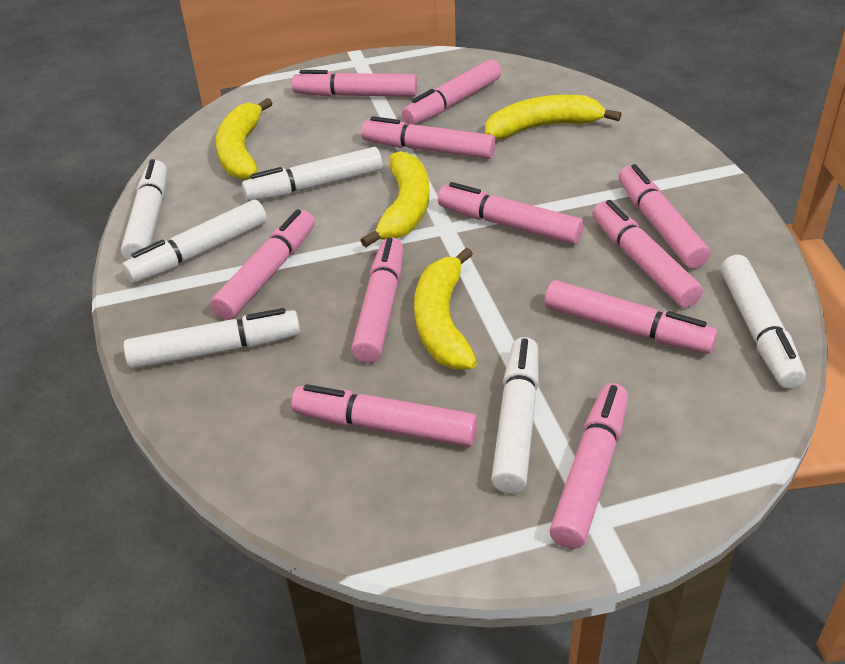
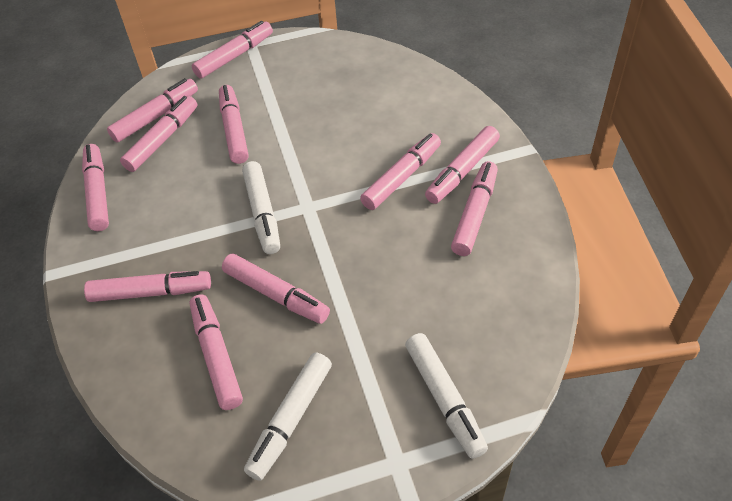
white marker: [121,159,167,260] [122,200,267,283] [124,308,300,369] [242,147,382,202] [491,337,539,494] [721,255,806,389] = 6 -> [242,161,280,254] [244,353,332,481] [405,333,488,459] = 3
yellow banana: [216,98,273,180] [360,151,429,247] [414,248,477,370] [485,95,621,140] = 4 -> none = 0

